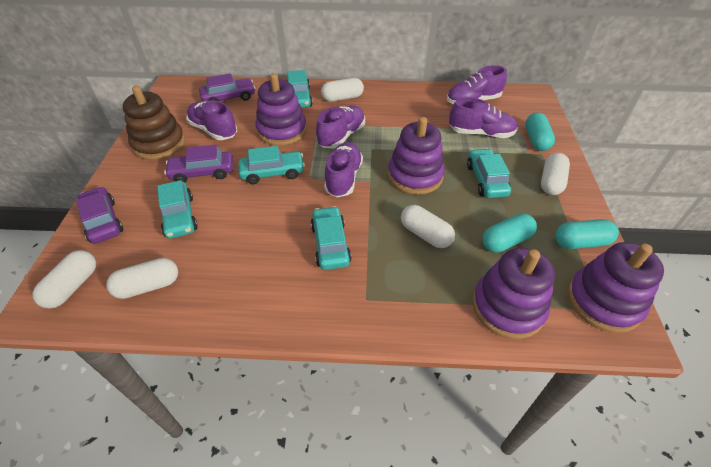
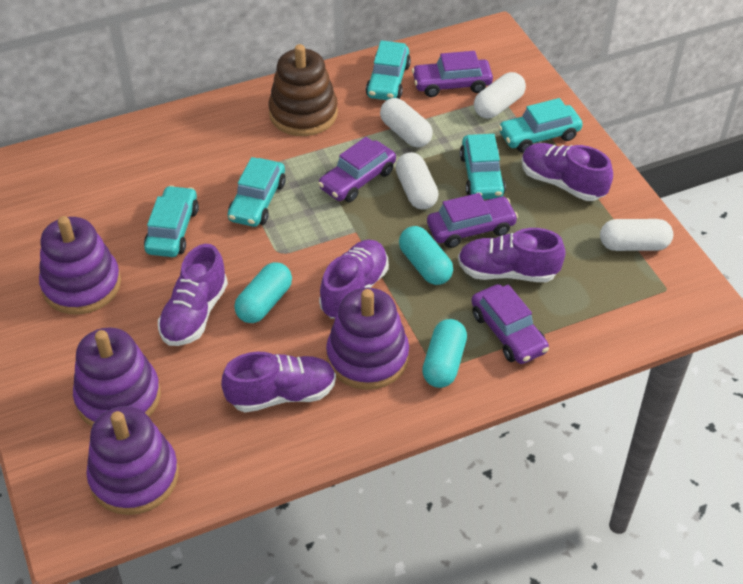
purple car: [76,186,123,244] [164,145,233,182] [199,73,255,102] = 3 -> [318,137,396,202] [412,51,493,97] [427,193,518,248] [471,284,549,364] = 4
white capsule: [32,250,96,309] [106,258,178,299] [321,78,364,102] [401,205,455,248] [541,153,570,195] = 5 -> [380,98,433,147] [395,152,439,209] [474,72,526,118] [600,219,673,251] = 4

